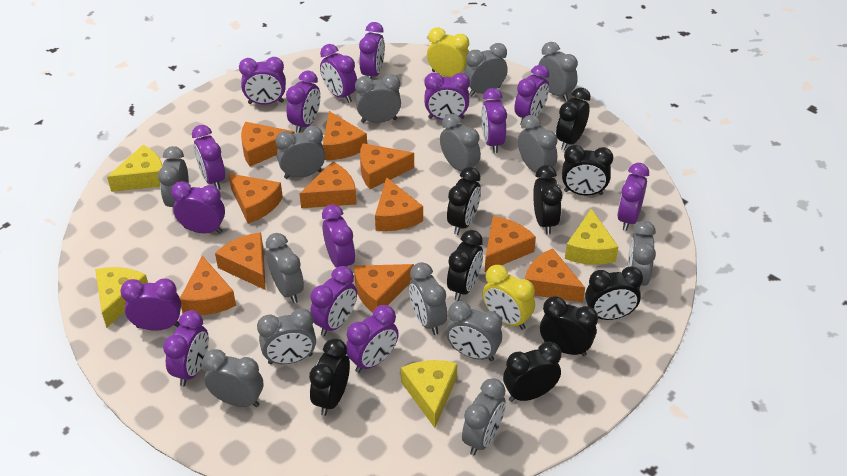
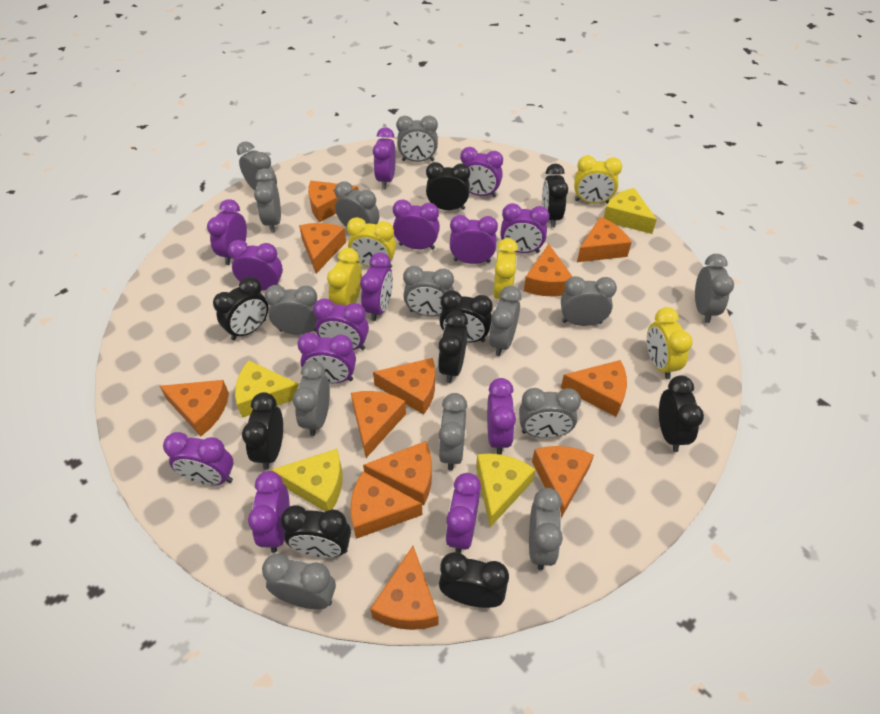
orange cheese: [180,256,236,315] [215,232,266,290] [228,173,283,224] [241,122,295,167] [299,161,357,208] [323,111,367,160] [354,264,414,312] [360,143,414,189] [375,177,423,231] [485,216,536,272] [525,248,585,302] = 11 -> [159,380,229,436] [299,223,346,273] [308,181,358,222] [351,391,406,458] [351,472,422,539] [363,441,432,506] [370,546,438,630] [373,358,435,415] [524,244,573,296] [532,446,594,518] [561,360,627,417] [577,217,632,262] = 12
purple clock: [120,278,181,331] [163,310,209,386] [171,181,225,234] [192,125,225,190] [239,57,286,105] [286,71,320,133] [310,266,357,336] [320,44,357,103] [322,205,355,268] [346,305,399,373] [359,22,385,79] [424,72,470,120] [482,88,507,153] [515,65,549,125] [617,163,649,231] = 15 -> [163,432,233,485] [207,199,247,265] [228,240,283,290] [248,471,290,553] [297,333,356,383] [313,298,369,350] [360,253,393,321] [373,127,396,189] [393,199,440,250] [445,473,481,553] [450,215,498,264] [460,147,503,197] [487,378,516,454] [500,203,550,253] = 14
yellow clock: [427,27,469,77] [482,265,535,330] = 2 -> [327,248,362,306] [347,217,396,268] [493,238,518,299] [574,155,622,204] [647,307,693,379] = 5

